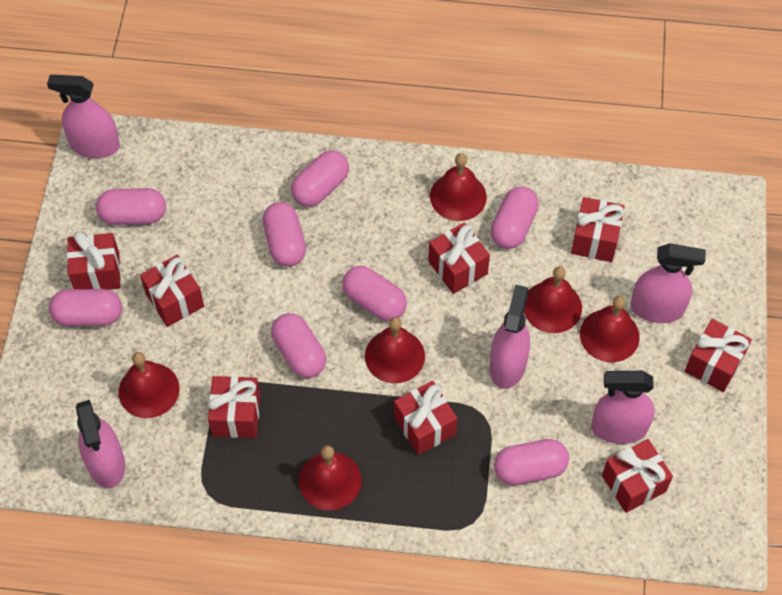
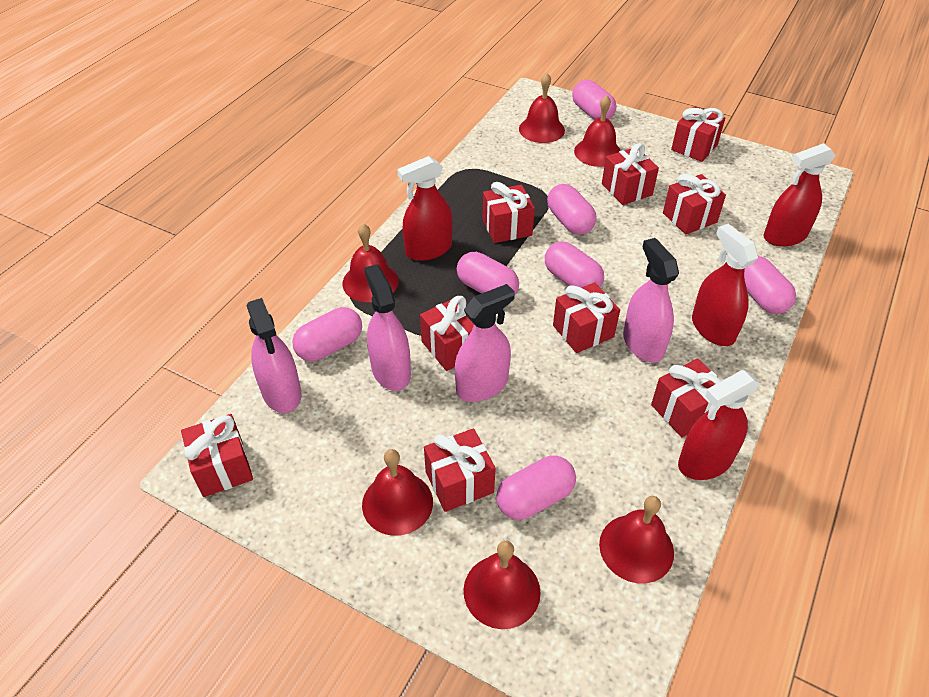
pink capsule: [49,289,122,326] [96,188,166,225] [262,202,306,267] [271,313,326,378] [291,150,349,207] [342,266,407,321] [491,186,539,249] [494,439,569,485] = 8 -> [292,307,362,361] [457,252,519,295] [496,455,576,520] [545,242,604,288] [547,184,597,235] [572,80,616,120] [744,256,796,314] = 7
pink spray bottle: [47,75,120,158] [76,400,125,488] [490,285,530,389] [591,371,655,444] [630,243,706,323] = 5 -> [246,298,302,413] [364,264,411,391] [455,284,515,402] [623,238,679,363] = 4
red gift: [67,231,121,290] [140,255,204,327] [208,376,260,438] [394,381,457,455] [428,222,490,294] [571,197,625,262] [602,439,673,513] [685,319,752,392] = 8 -> [181,414,253,497] [420,296,474,371] [424,428,496,512] [483,182,535,243] [553,283,620,353] [602,143,659,205] [651,359,721,437] [663,174,726,234] [671,106,725,162] = 9
red spray bottle: none = 0 -> [397,156,452,261] [678,370,761,480] [692,224,758,346] [764,143,836,247] = 4

